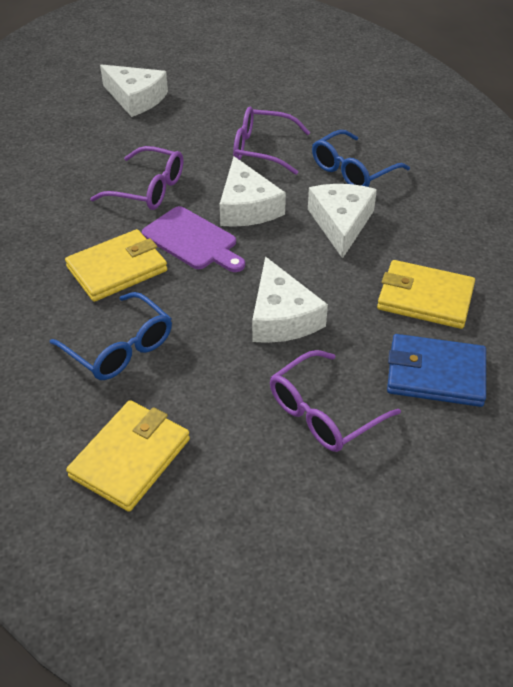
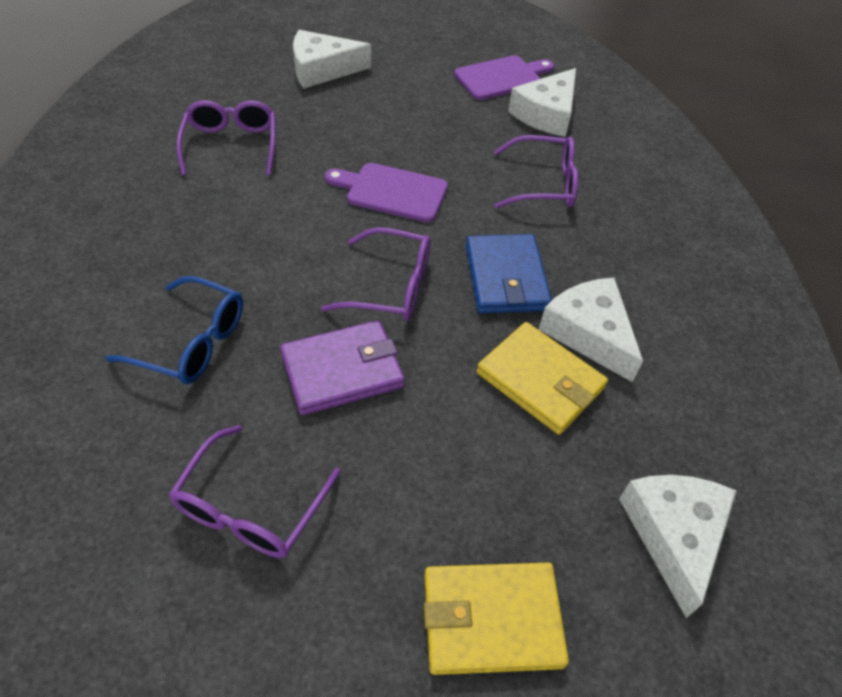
blue glasses: [50,292,172,380] [312,130,410,187] = 2 -> [105,276,243,384] = 1
purple cutting board: [142,206,245,272] = 1 -> [325,163,448,222] [454,56,554,100] = 2
purple glasses: [90,146,183,210] [233,107,311,175] [270,350,401,452] = 3 -> [168,425,341,558] [176,100,276,176] [321,227,430,321] [494,135,578,209] = 4
purple wallet: none = 0 -> [280,320,405,415] = 1
yellow wallet: [65,229,167,302] [66,400,190,512] [377,260,475,329] = 3 -> [424,562,569,675] [477,322,608,435] = 2

